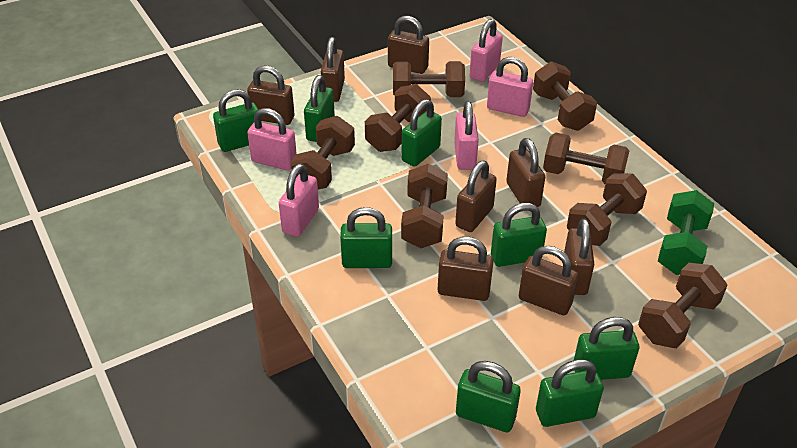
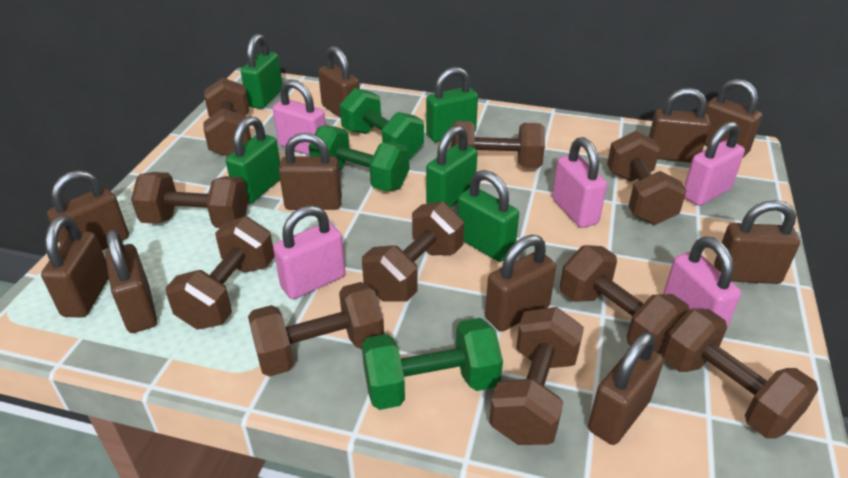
brown dumbbell: [291,116,355,190] [365,84,431,152] [393,61,465,97] [401,163,448,248] [533,61,597,131] [543,133,629,184] [567,173,647,246] [638,263,727,348] = 8 -> [131,172,248,228] [166,216,275,330] [203,77,251,156] [248,282,384,377] [362,202,464,302] [451,121,545,168] [489,307,584,445] [560,245,689,353] [607,131,687,225] [662,309,818,439] = 10
brown padlock: [247,66,294,125] [321,37,345,102] [388,16,429,74] [438,236,493,301] [455,161,497,232] [506,138,545,207] [519,246,578,315] [564,218,594,295] = 8 -> [41,216,109,318] [47,170,129,250] [105,230,157,333] [279,133,342,210] [318,46,360,118] [485,235,556,332] [588,332,664,445] [649,88,710,163] [705,79,762,157] [714,200,800,284] = 10
green dumbbell: [658,190,714,275] = 1 -> [308,126,409,191] [340,88,424,159] [362,318,503,410] = 3
green padlock: [213,89,259,152] [304,75,335,142] [340,207,392,268] [401,99,442,167] [456,361,521,432] [491,203,547,267] [536,359,604,427] [574,317,639,380] = 8 -> [226,116,280,204] [241,34,282,109] [426,67,478,142] [426,125,478,207] [457,170,519,262] = 5

